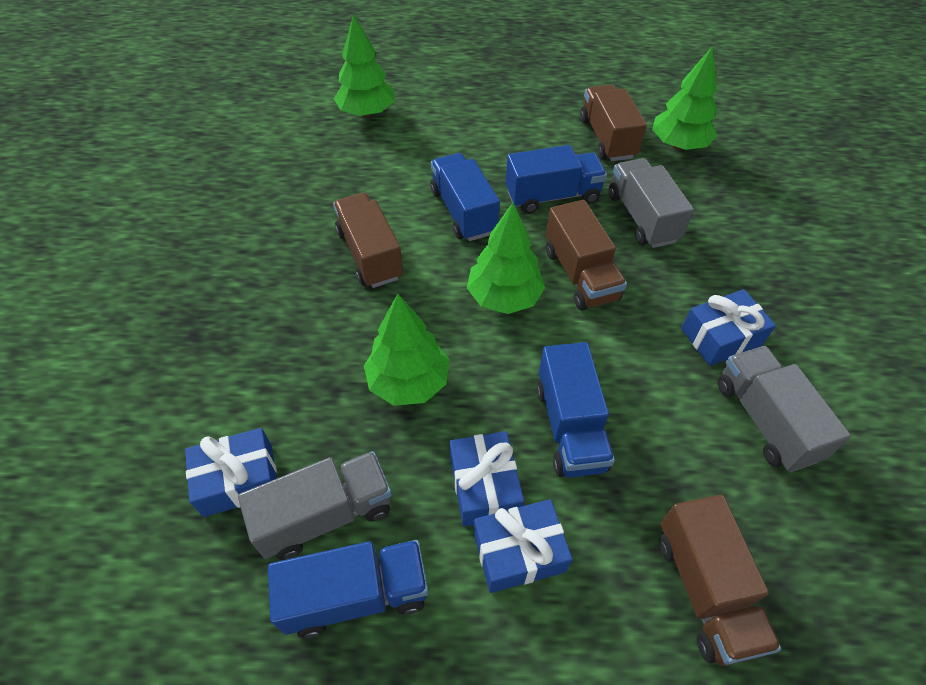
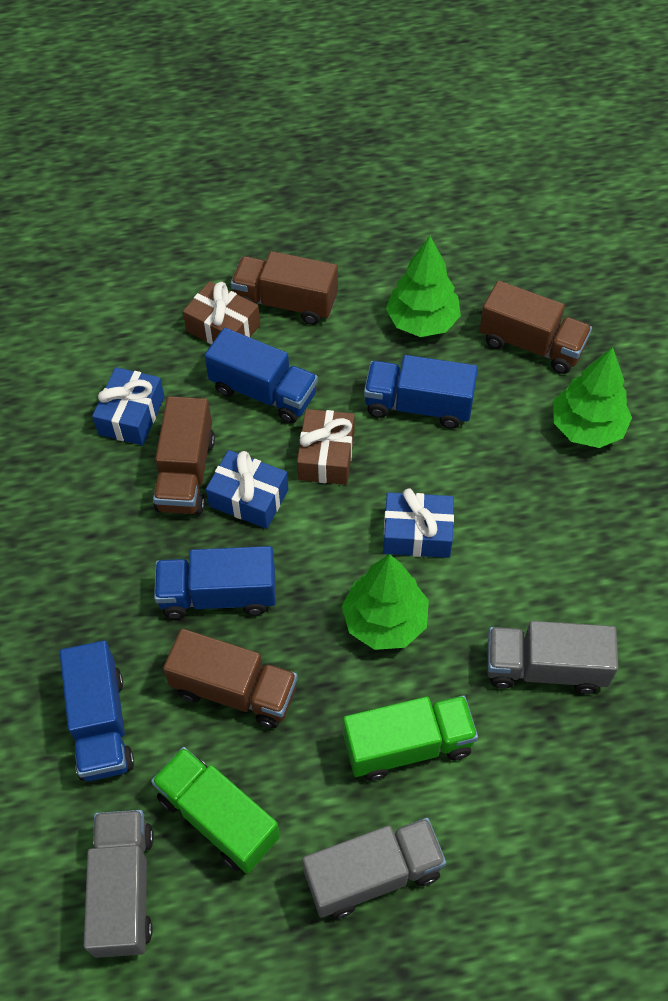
blue gift: [185,428,277,517] [450,431,524,527] [473,499,573,593] [681,289,776,366] = 4 -> [92,367,165,445] [206,450,288,529] [383,489,454,558] = 3
brown gift: none = 0 -> [183,281,260,345] [297,409,355,485] = 2
green tree: [334,14,395,117] [364,294,449,406] [467,203,545,314] [652,46,717,150] = 4 -> [342,554,429,650] [386,236,461,337] [553,347,632,448] = 3
green truck: none = 0 -> [151,747,280,874] [343,695,478,781] = 2

